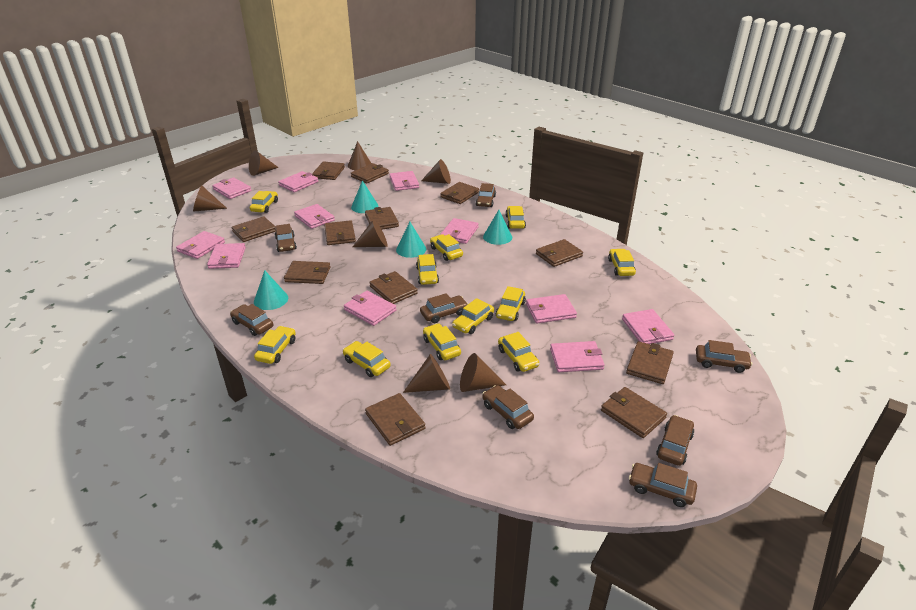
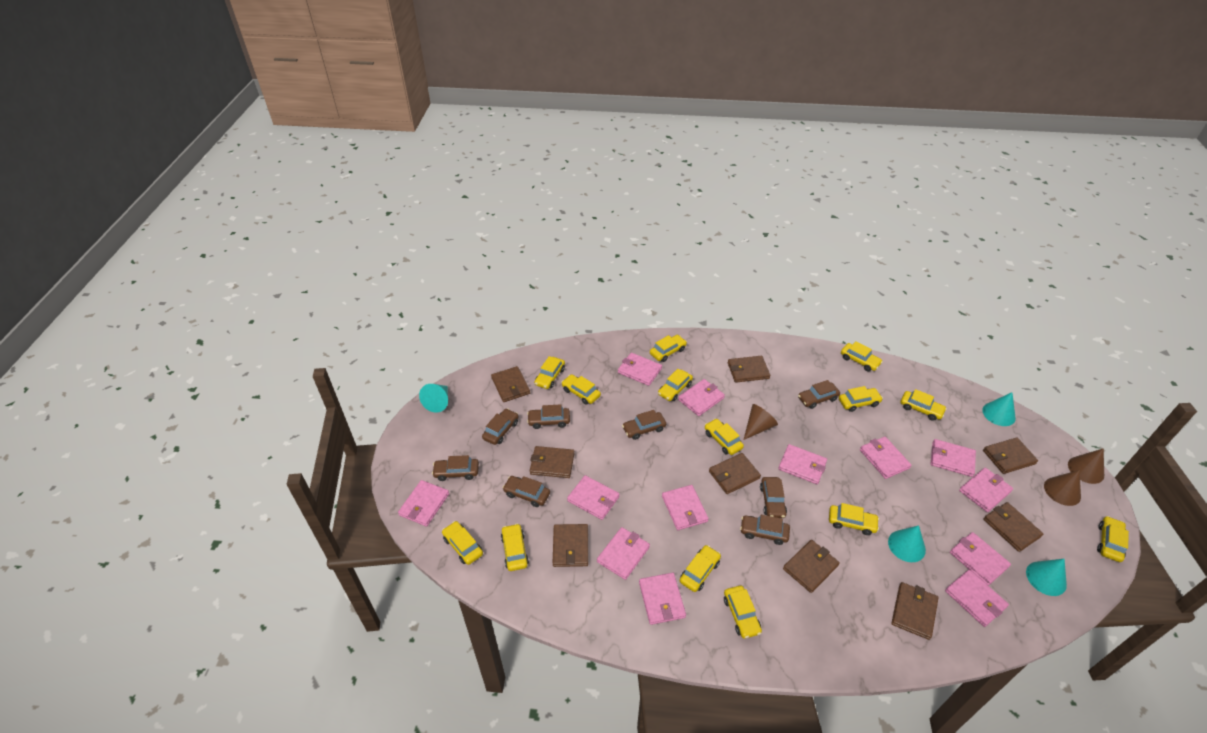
brown cone: [193,185,227,212] [249,151,279,176] [348,141,372,170] [353,219,388,247] [403,354,450,393] [421,159,451,184] [460,353,506,392] = 7 -> [744,404,778,440] [1044,470,1081,506] [1068,448,1104,484] = 3
brown wallet: [232,216,276,242] [284,261,331,284] [312,161,345,180] [324,220,356,245] [351,163,389,184] [365,207,399,230] [365,393,425,446] [369,271,418,304] [440,182,479,204] [536,239,583,267] [601,387,667,438] [626,341,674,384] = 12 -> [491,366,530,402] [530,446,575,478] [553,524,588,567] [709,453,761,494] [728,356,770,383] [783,540,840,593] [891,582,939,640] [983,437,1038,474] [983,502,1043,552] = 9
pink wallet: [176,231,225,259] [207,243,246,269] [212,177,251,199] [278,171,318,192] [294,204,335,229] [344,291,397,326] [389,171,419,191] [440,218,479,244] [526,294,577,323] [550,341,605,372] [622,309,674,344] = 11 -> [398,480,449,526] [567,475,620,520] [597,527,650,580] [618,353,662,386] [639,573,686,625] [662,485,709,530] [678,379,725,416] [778,444,827,484] [860,437,912,479] [930,439,976,477] [945,570,1009,627] [950,532,1011,585] [959,468,1013,512] = 13
yellow car: [250,191,278,213] [254,326,295,364] [343,341,391,377] [416,254,439,285] [423,323,461,360] [430,234,463,261] [452,298,494,334] [496,286,526,321] [498,332,539,372] [506,206,526,229] [608,249,636,276] = 11 -> [442,521,483,565] [501,523,529,571] [534,356,565,389] [561,374,601,405] [650,335,687,362] [658,369,693,401] [680,545,721,592] [705,419,744,455] [724,586,762,639] [829,503,879,535] [839,386,883,412] [841,341,883,371] [901,389,947,421] [1097,516,1129,562] = 14

